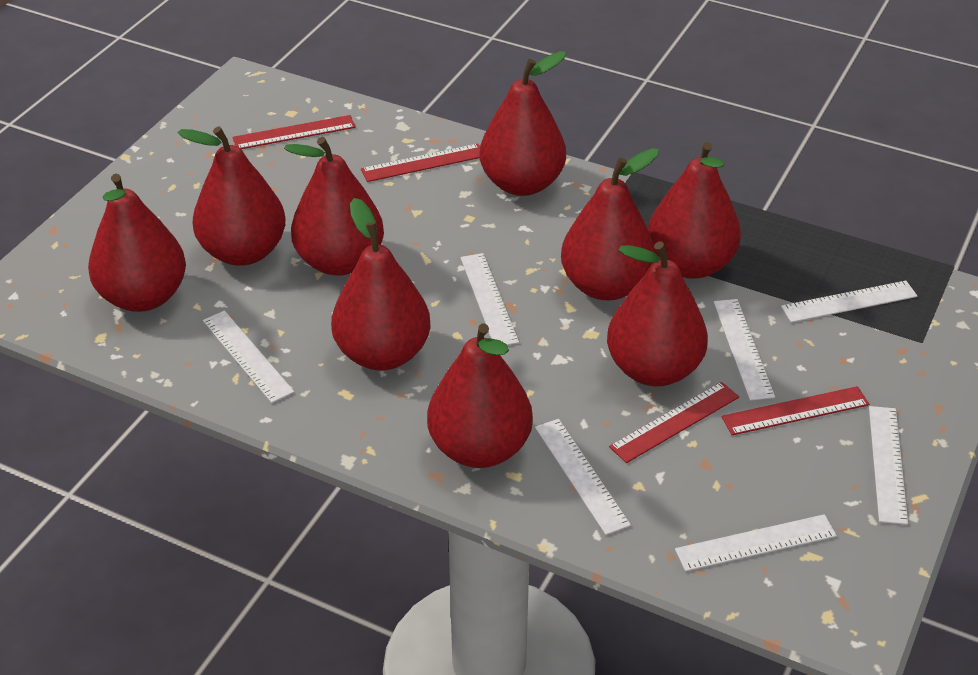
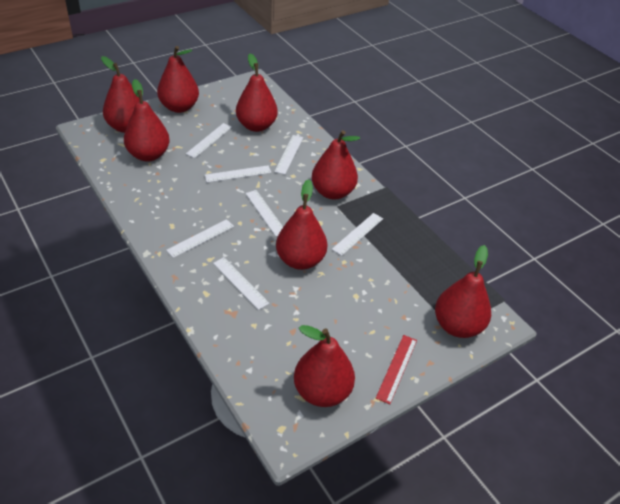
red pear: [88,174,186,312] [177,127,286,266] [284,137,384,276] [331,198,430,370] [427,323,533,468] [480,51,566,196] [561,148,659,300] [607,242,708,386] [648,142,741,279] = 9 -> [101,56,140,133] [124,79,170,162] [157,46,199,113] [236,53,278,132] [276,179,327,270] [294,325,355,407] [312,130,360,199] [435,245,491,338] = 8
red ruler: [233,115,356,149] [361,144,480,182] [609,382,739,463] [722,386,869,435] = 4 -> [376,335,417,404] = 1

